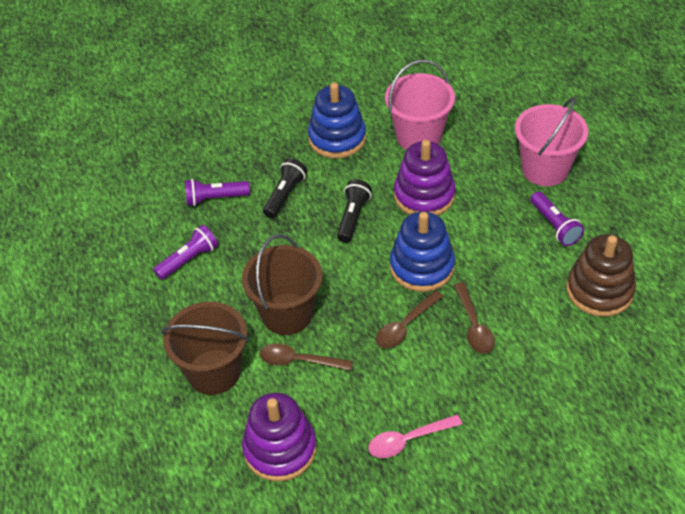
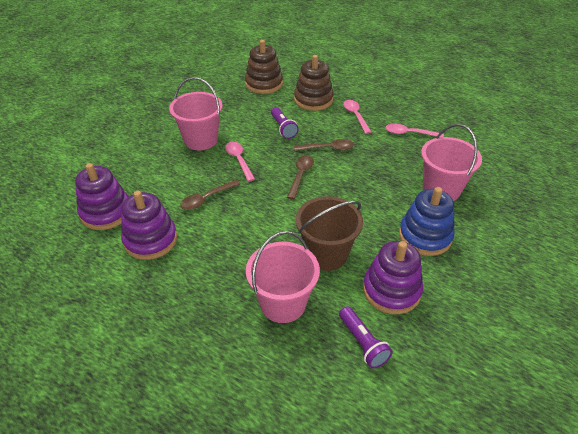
black flashlight: [263,158,307,218] [337,179,372,243] = 2 -> none = 0
blue stacking toy: [308,83,366,158] [390,211,455,292] = 2 -> [399,187,455,256] = 1
brown bucket: [161,302,249,395] [242,234,322,335] = 2 -> [296,196,363,271] = 1
brown stacking toy: [566,234,636,317] = 1 -> [245,40,283,94] [294,55,334,111] = 2
pink bucket: [385,60,455,150] [515,97,588,186] = 2 -> [169,77,223,150] [246,231,320,323] [421,124,482,201] = 3
pink spoon: [368,415,462,458] = 1 -> [225,142,255,182] [343,100,371,134] [385,124,444,137] = 3
purple flashlight: [153,225,218,280] [185,179,250,206] [530,191,584,246] = 3 -> [271,107,299,139] [339,306,393,369] = 2
purple stacking toy: [242,392,317,481] [394,140,455,215] = 2 -> [75,163,129,230] [121,191,177,260] [363,241,423,314] = 3

